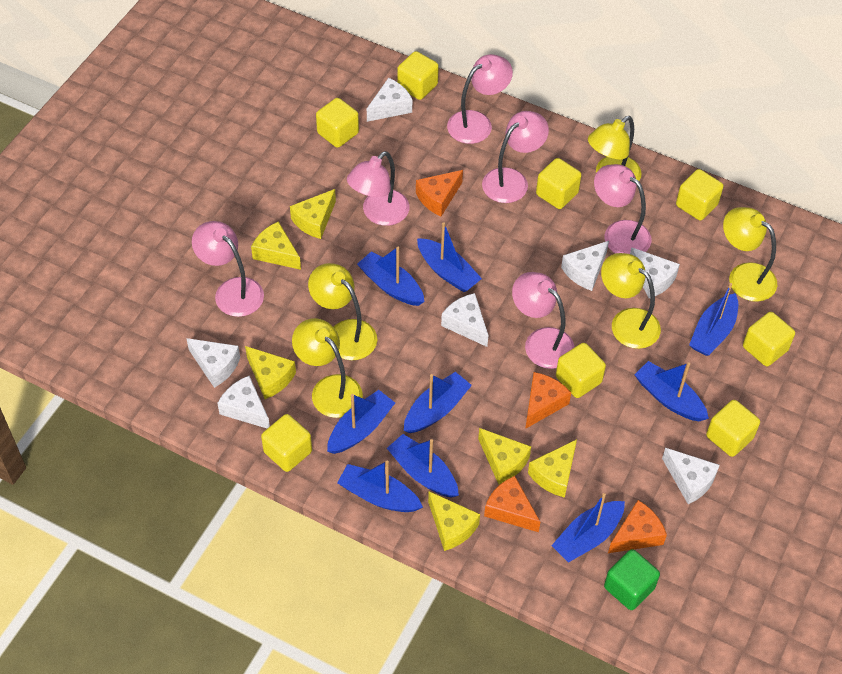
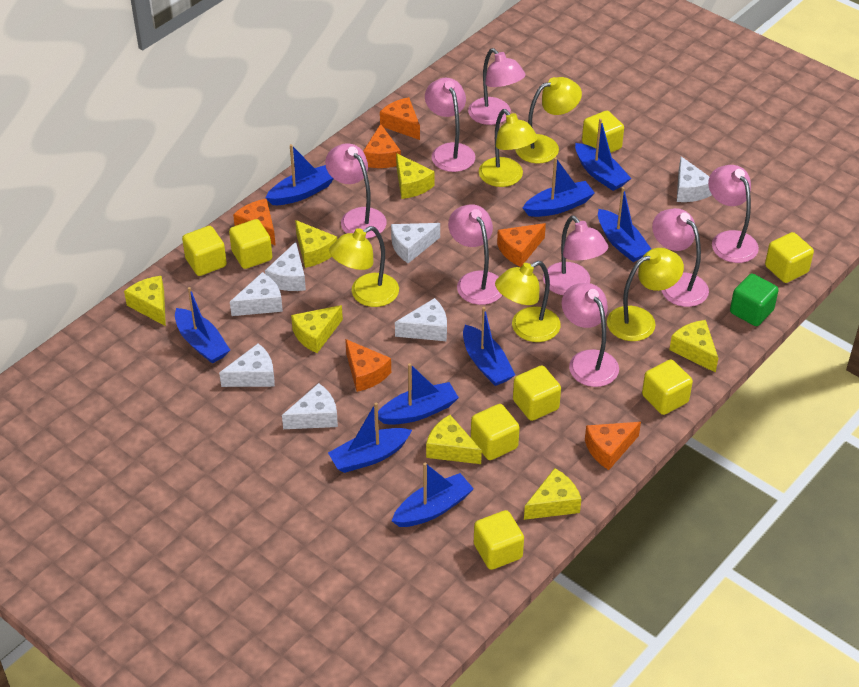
orange cheese: [416,170,463,216] [484,476,540,532] [525,372,571,429] [608,500,667,553] = 4 -> [233,199,276,246] [345,339,391,392] [363,124,401,168] [380,97,420,140] [497,223,546,267] [585,422,641,470] = 6
pink lamp: [192,221,264,317] [347,151,410,226] [447,54,513,144] [482,111,549,203] [512,272,575,369] [594,164,651,254] = 6 -> [325,143,387,239] [425,78,475,172] [448,204,502,305] [468,48,526,125] [543,215,608,295] [562,283,619,387] [652,208,709,307] [708,165,759,263] = 8
yellow cheese: [245,346,296,399] [251,222,301,270] [290,189,336,239] [428,491,480,551] [478,428,531,484] [528,439,577,498] = 6 -> [124,276,166,326] [291,305,343,353] [295,220,337,268] [396,153,435,199] [426,415,482,464] [524,468,581,520] [669,320,718,373] = 7

